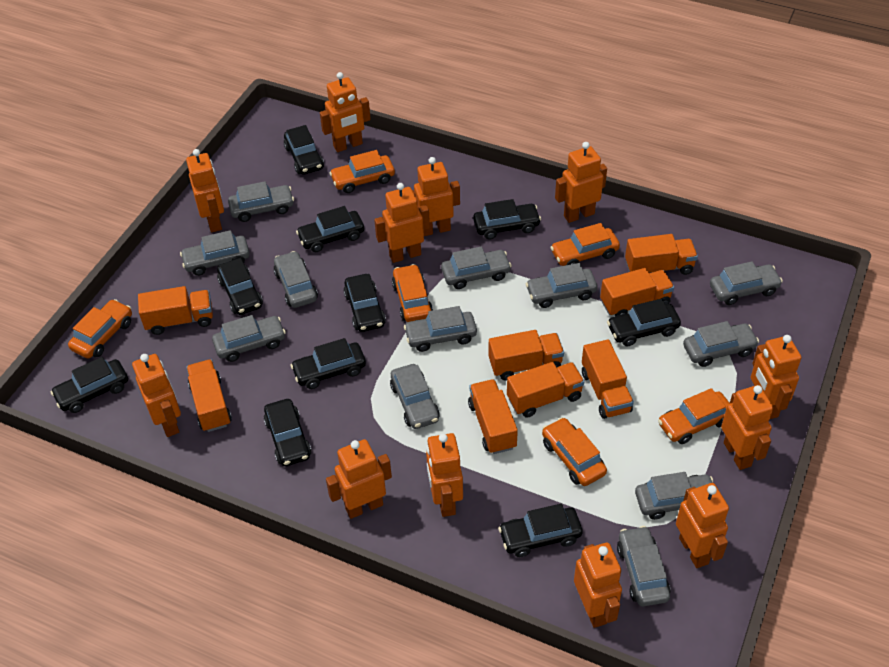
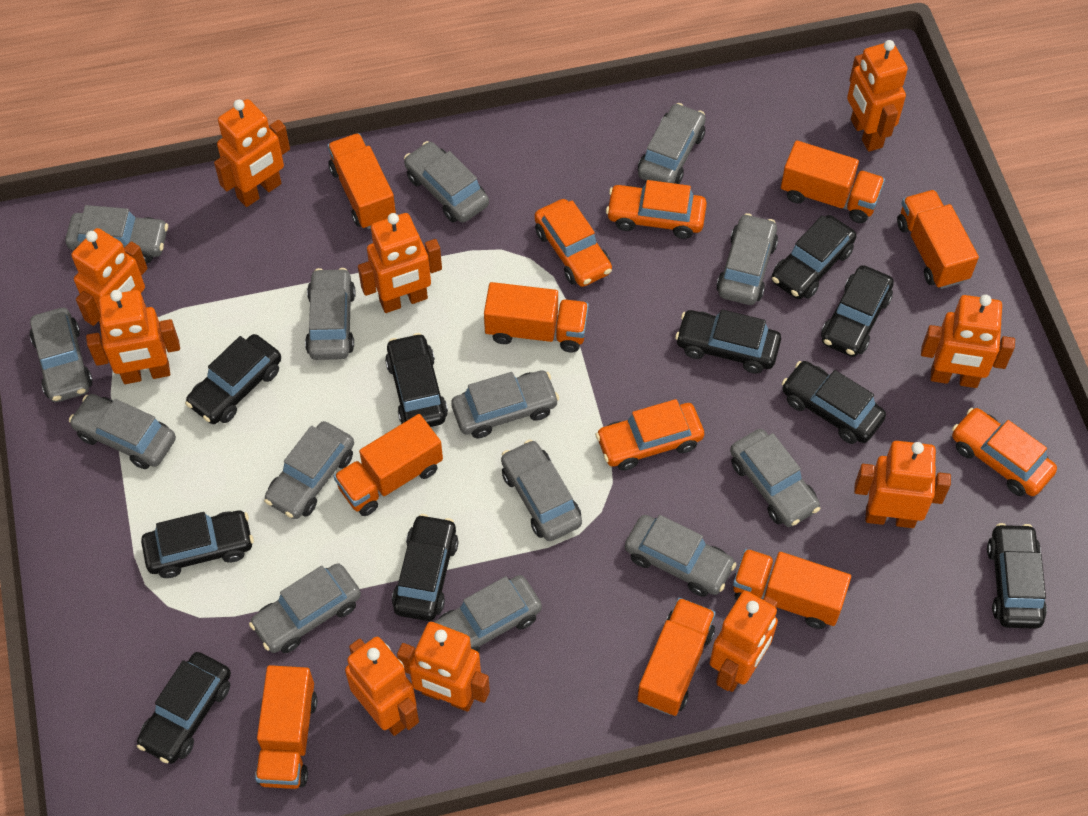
grey car: [180,230,250,276] [212,315,286,362] [228,181,294,222] [274,251,318,308] [390,364,440,429] [404,306,477,352] [441,246,512,289] [526,263,597,308] [617,526,670,606] [635,472,713,520] [683,321,759,367] [710,261,783,305] = 12 -> [30,308,93,402] [65,205,168,263] [69,394,176,469] [249,563,361,653] [264,421,354,519] [305,268,356,360] [404,141,489,223] [435,575,542,652] [451,371,559,438] [501,440,582,541] [625,515,737,597] [638,103,706,184] [716,213,778,305] [730,429,820,527] = 14
orange car: [68,299,132,358] [329,150,395,193] [392,264,433,322] [542,417,607,486] [550,223,620,266] [658,388,729,444] = 6 -> [534,199,612,287] [595,399,704,471] [606,180,707,239] [952,408,1057,496] = 4
orange robot: [132,354,181,437] [186,149,224,232] [320,72,371,152] [326,439,392,519] [374,183,430,263] [412,157,460,236] [426,433,463,517] [555,142,607,223] [574,543,622,628] [676,483,729,568] [721,385,773,470] [751,335,801,419] = 12 -> [71,228,147,326] [86,290,180,384] [214,99,290,207] [345,637,419,736] [358,213,442,313] [397,622,490,712] [710,591,778,692] [847,40,908,152] [854,441,951,528] [921,294,1015,388] = 10

